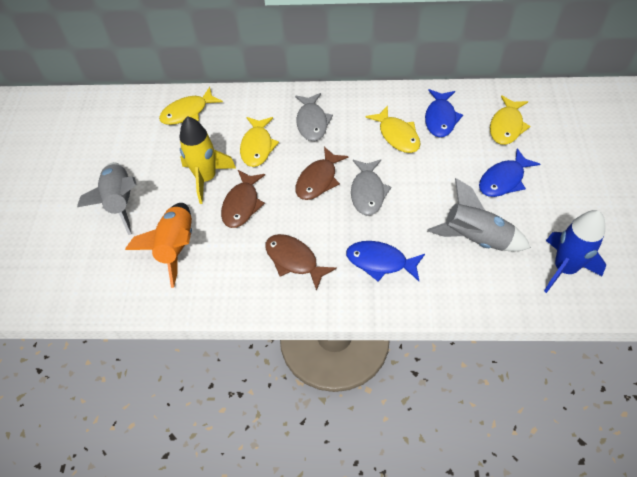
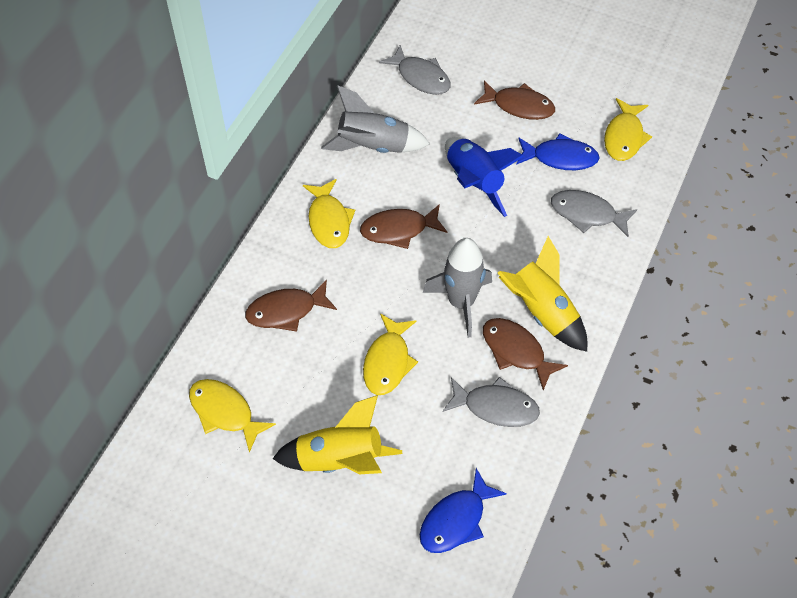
blue fish: [346,241,425,282] [425,89,463,137] [479,148,540,197] = 3 -> [420,468,507,553] [516,133,600,170] = 2
brown fish: [221,170,265,228] [265,234,337,291] [295,146,349,200] = 3 -> [245,279,337,332] [360,204,448,249] [474,80,555,120] [483,318,568,390] = 4
grey fish: [295,93,333,141] [351,159,392,216] = 2 -> [379,45,450,95] [443,377,540,427] [551,190,637,237] = 3
orange rocket: [125,203,192,288] = 1 -> none = 0
yellow rocket: [179,116,236,204] = 1 -> [272,395,402,474] [498,236,587,352] = 2

